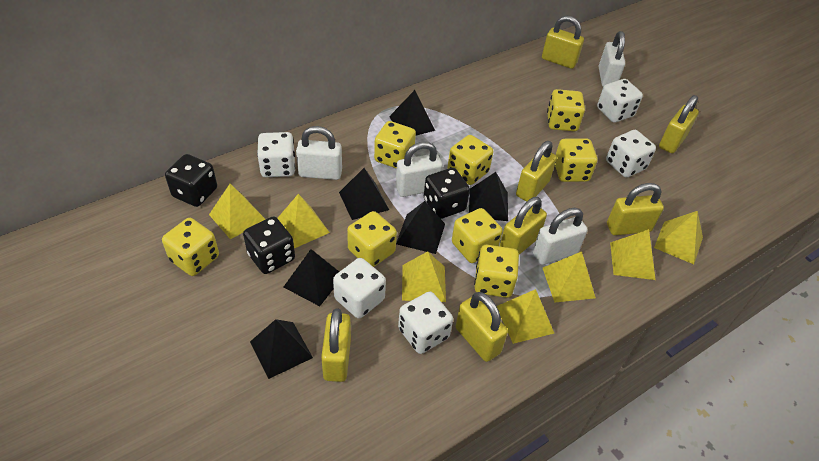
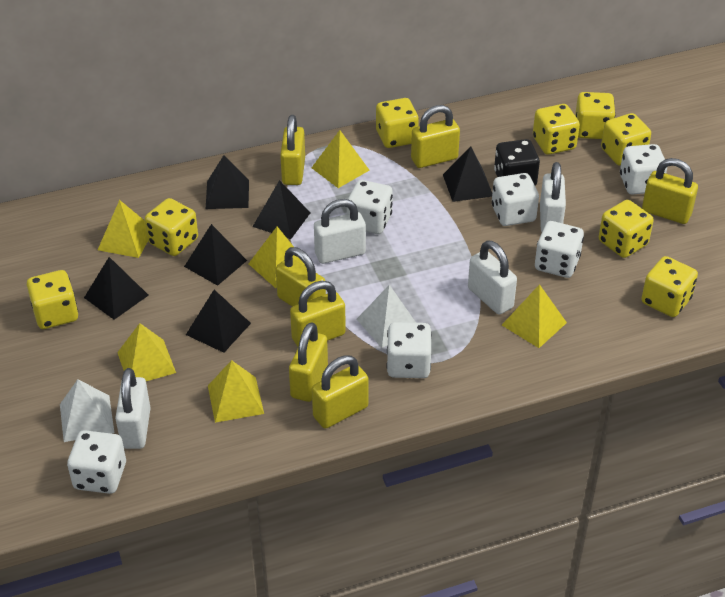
black dice: [165,154,217,207] [243,217,295,274] [424,168,470,219] = 3 -> [494,139,540,186] = 1
white dice: [257,132,295,177] [333,258,386,319] [398,292,453,354] [597,79,643,122] [606,130,656,178] = 5 -> [67,430,126,494] [347,180,393,234] [386,322,432,378] [492,173,539,226] [535,221,584,278] [620,144,667,195] = 6
white pyramid: none = 0 -> [60,379,114,442] [357,285,416,348] = 2
yellow pyramid: [209,184,266,239] [277,194,330,248] [402,251,446,302] [497,289,554,344] [543,251,596,302] [610,229,656,280] [654,211,703,264] = 7 -> [98,200,148,258] [117,323,176,381] [208,360,264,423] [248,227,305,288] [312,130,369,188] [502,284,567,348] = 6

